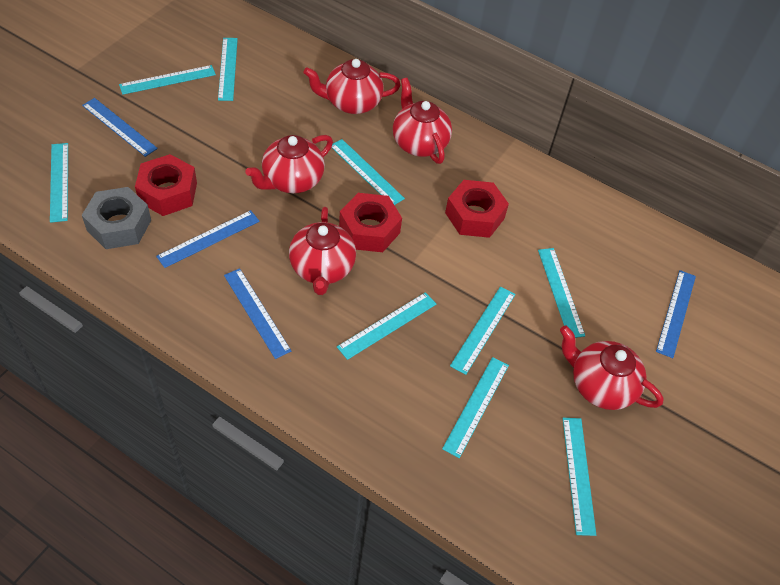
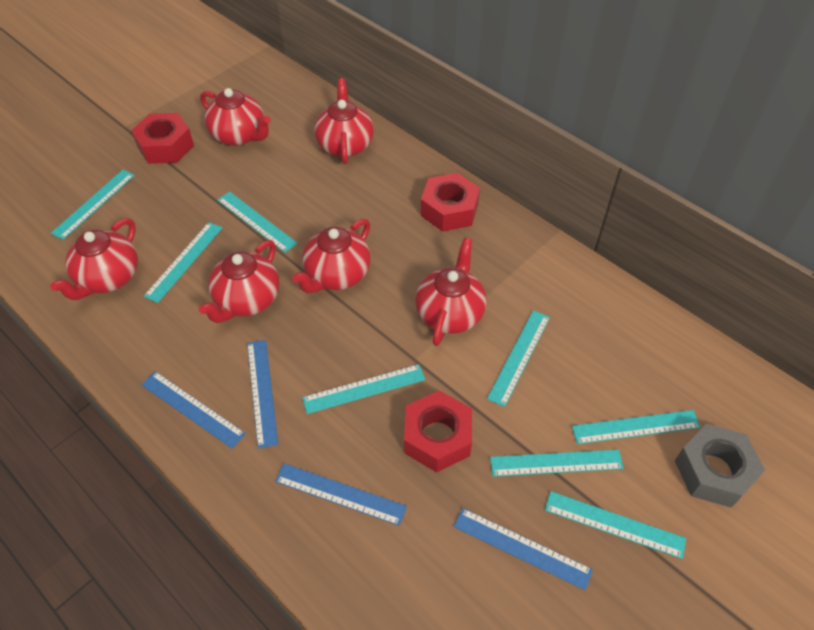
red teapot: [245,135,333,193] [289,207,356,295] [303,59,401,114] [393,78,452,164] [560,325,664,410] = 5 -> [50,218,138,300] [199,240,279,323] [200,88,271,146] [292,219,371,293] [314,78,374,164] [415,238,487,346] = 6
turquoise ruler: [50,143,68,223] [119,65,216,95] [218,38,238,101] [331,139,405,205] [337,292,436,360] [442,357,509,458] [450,286,516,375] [538,248,585,338] [563,418,596,536] = 9 -> [51,170,135,240] [144,222,222,303] [217,191,298,253] [302,364,425,414] [487,310,550,407] [490,450,624,477] [545,491,686,559] [572,410,701,444] = 8

